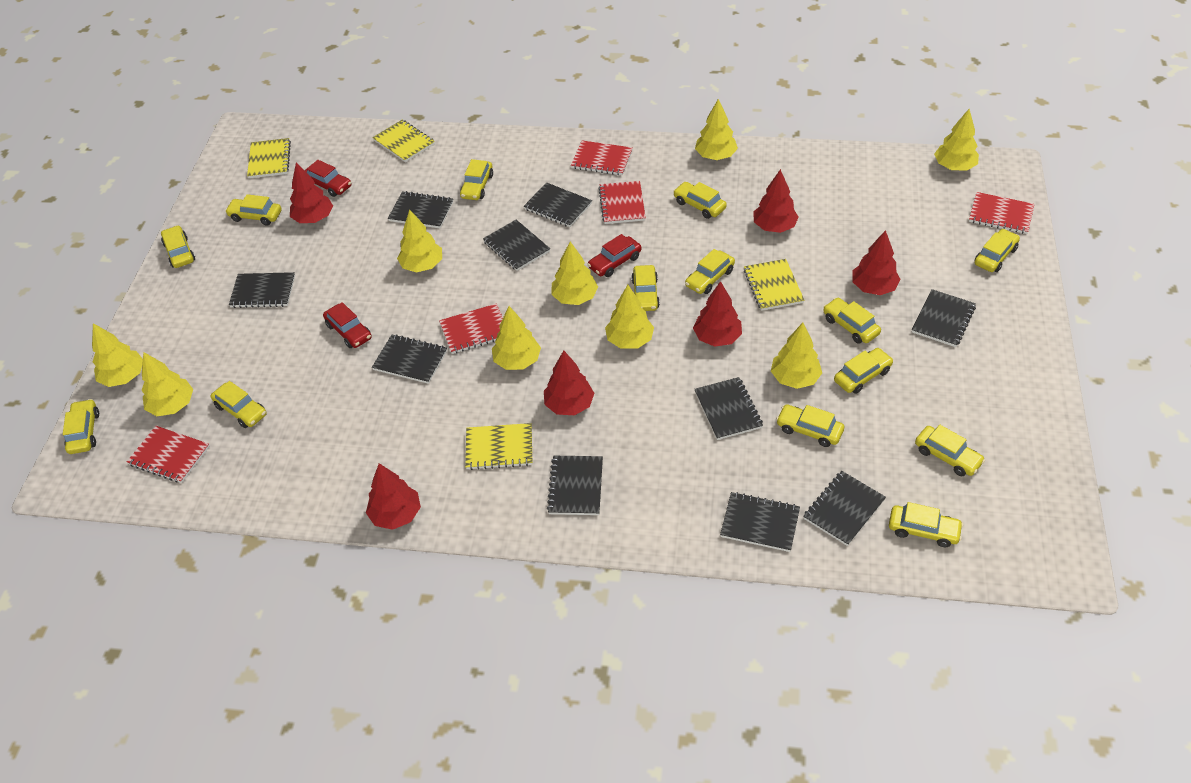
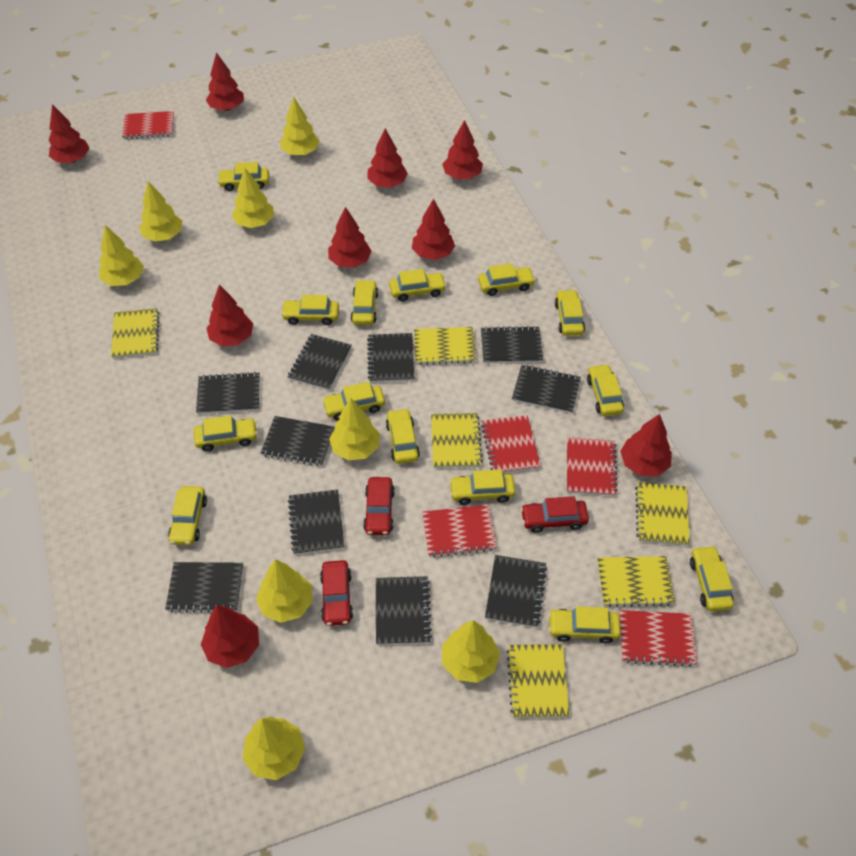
red tree: [290,163,333,223] [366,463,421,530] [544,351,595,415] [693,281,742,347] [753,169,799,233] [852,230,901,295] = 6 -> [49,104,90,163] [201,605,259,668] [206,52,244,111] [206,284,253,347] [328,207,372,268] [367,128,408,188] [412,199,455,260] [442,120,483,179] [620,414,672,476] = 9
yellow notebook: [247,138,291,178] [372,120,435,162] [465,423,532,470] [744,259,804,311] = 4 -> [111,308,159,358] [414,327,476,365] [431,413,483,468] [507,644,570,718] [597,556,675,607] [635,482,690,546] = 6
yellow tree: [92,323,143,387] [141,352,193,416] [397,209,442,272] [492,306,541,370] [551,242,598,305] [605,285,654,349] [695,99,738,160] [771,323,822,389] [934,109,979,170] = 9 -> [99,225,144,286] [139,181,182,242] [232,168,274,228] [243,717,305,780] [256,559,313,623] [280,97,320,155] [329,397,380,461] [442,620,500,683] = 8

